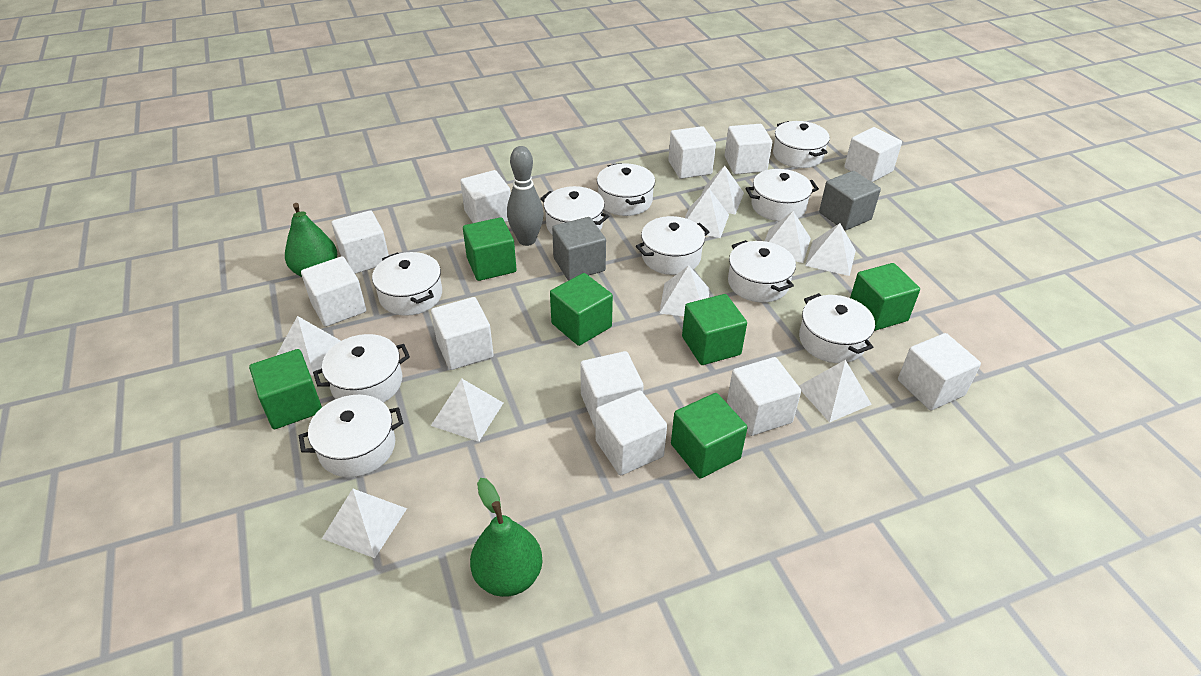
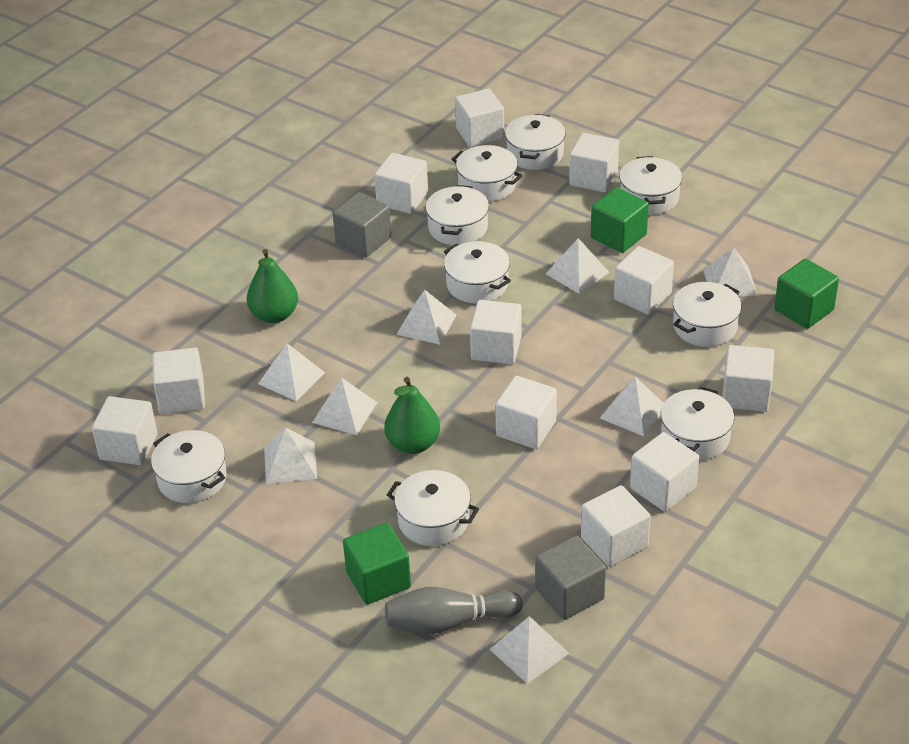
green cube: [249,349,322,429] [463,217,517,281] [550,273,613,346] [671,393,748,479] [682,294,747,365] [850,263,920,331] = 6 -> [343,523,411,605] [591,187,649,253] [774,258,839,329] = 3
white pot: [299,395,403,477] [313,334,410,403] [372,252,442,316] [540,186,609,235] [597,163,655,216] [636,216,709,275] [728,240,796,302] [745,169,819,221] [773,121,830,168] [799,293,875,363] = 10 -> [151,430,227,503] [387,470,479,546] [425,185,489,245] [444,241,511,304] [451,145,523,202] [505,114,566,170] [619,156,682,215] [661,387,734,461] [673,282,742,347] = 9
white pyramid: [276,316,341,376] [322,489,407,558] [431,378,503,442] [659,265,710,316] [685,188,729,238] [701,166,744,214] [765,211,811,263] [799,360,872,422] [805,223,856,276] = 9 -> [258,343,325,401] [264,428,317,484] [312,377,377,435] [396,290,456,345] [489,616,569,684] [546,238,609,294] [600,377,664,436] [703,247,758,297] = 8

